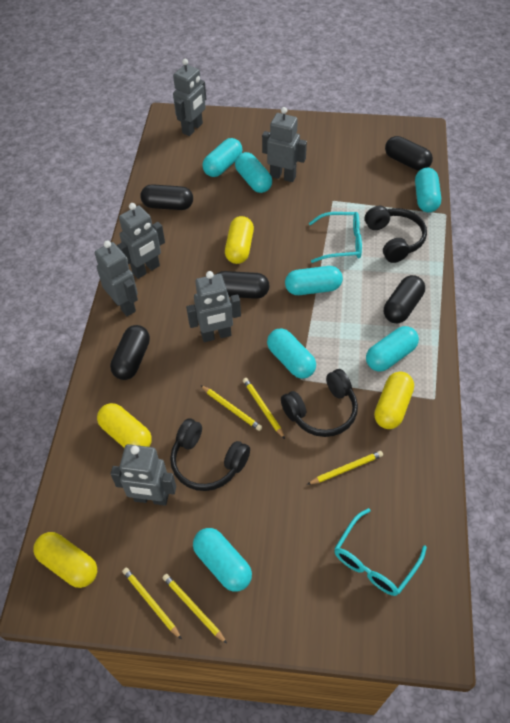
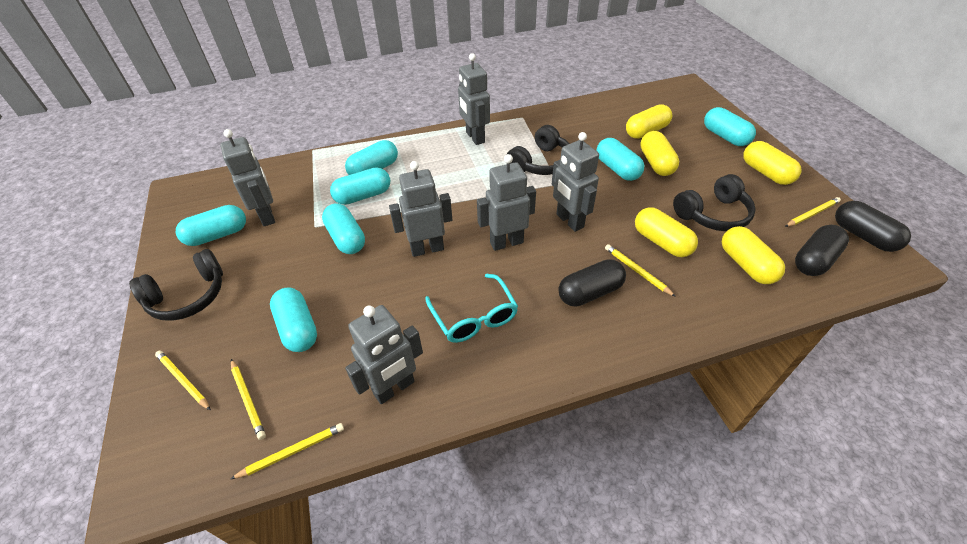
black capsule: [110,325,150,380] [140,184,193,210] [217,271,270,299] [384,275,425,323] [385,136,433,171] = 5 -> [558,259,626,307] [795,225,849,276] [835,201,911,252] = 3
turquoise glasses: [309,212,362,263] [334,508,427,596] = 2 -> [425,274,518,343] = 1
yellow capsule: [33,532,97,588] [97,403,152,448] [225,216,254,264] [374,372,414,429] = 4 -> [626,104,672,139] [635,207,698,257] [640,131,679,176] [722,226,785,284] [743,141,802,185] = 5

